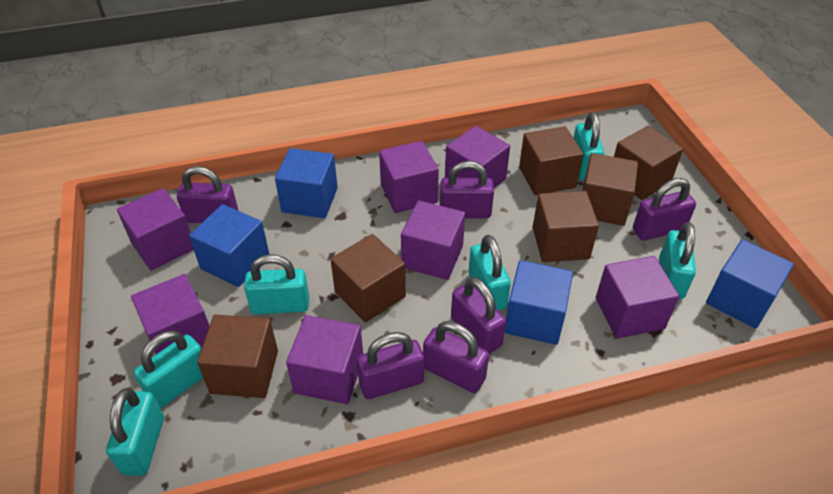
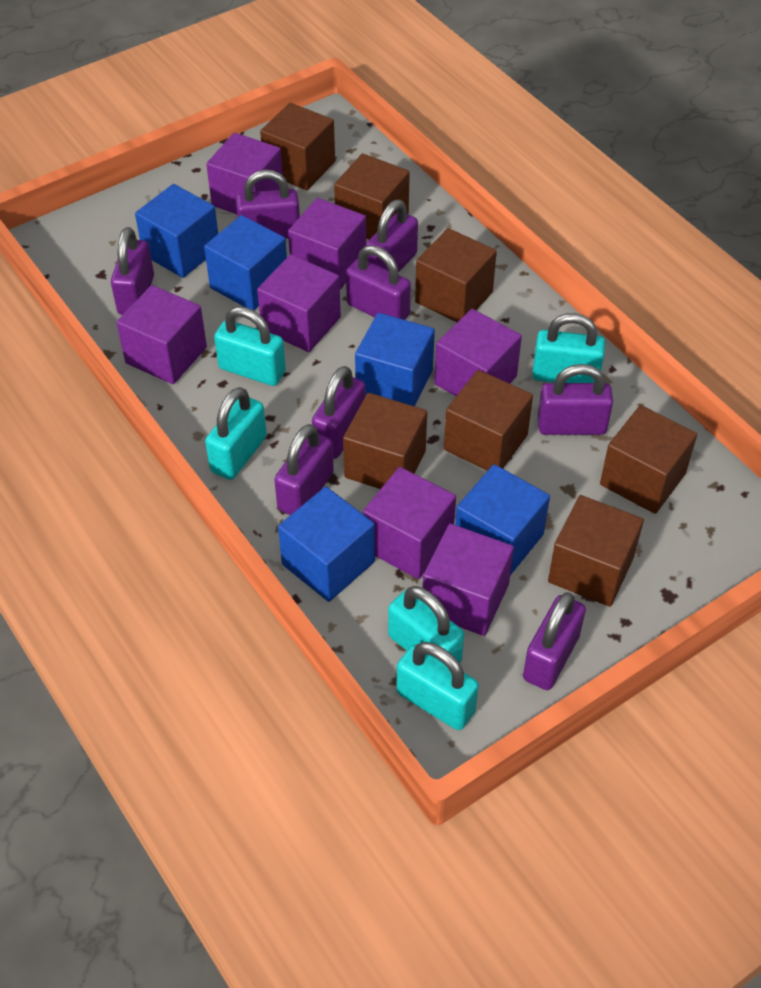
blue cube: [189,204,269,287] [275,148,338,218] [505,260,573,345] [706,239,794,329] = 4 -> [135,184,218,278] [204,215,287,310] [278,487,375,602] [355,313,435,406] [455,464,550,575] = 5
brown cube: [197,315,278,398] [330,234,406,322] [519,126,584,195] [533,191,599,262] [582,153,638,226] [614,126,683,200] = 6 -> [260,103,335,190] [334,153,410,240] [343,393,427,489] [415,228,497,322] [444,370,533,471] [548,495,644,607] [600,405,697,514] = 7
purple padlock: [177,166,238,223] [357,332,424,399] [423,321,489,393] [440,161,494,218] [451,277,506,354] [633,178,696,241] = 6 -> [111,227,154,315] [236,170,300,238] [274,424,334,515] [312,366,365,459] [346,245,411,320] [366,200,418,273] [523,592,586,690] [538,364,613,435] = 8
turquoise padlock: [106,388,164,476] [134,330,203,408] [244,254,309,314] [469,235,511,311] [574,112,604,181] [659,222,696,299] = 6 -> [205,387,267,480] [214,306,286,386] [388,586,464,663] [396,642,479,730] [532,313,605,383] = 5

